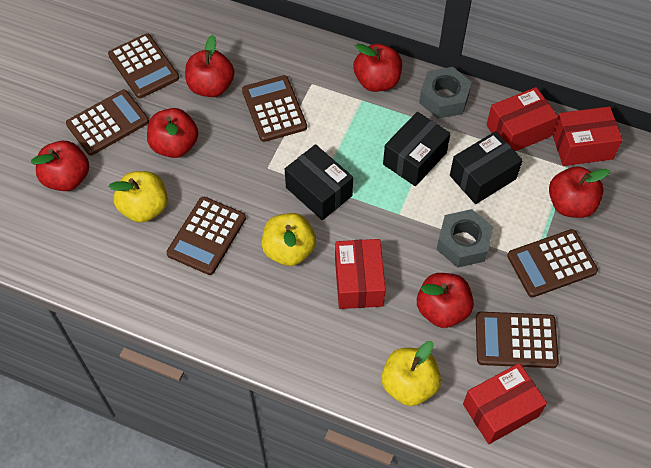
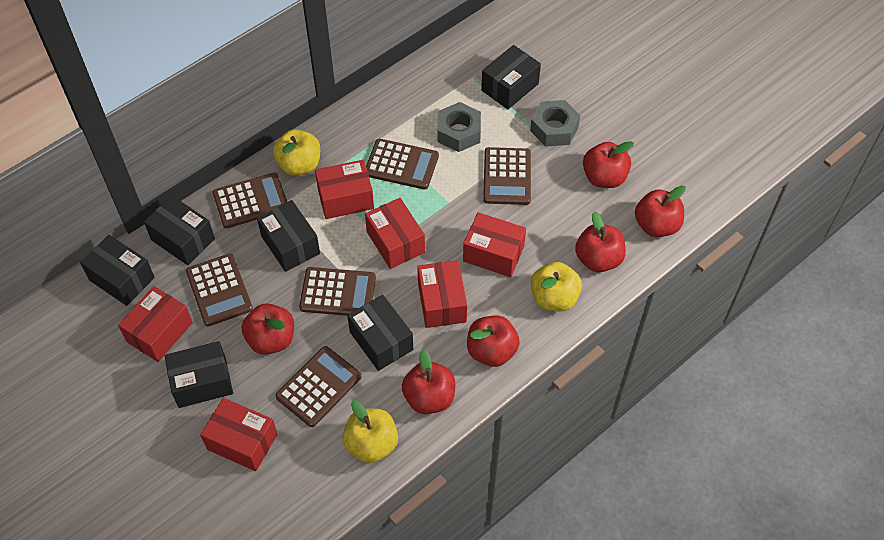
black box: [285,144,353,220] [383,112,451,186] [450,131,523,204] = 3 -> [80,235,155,306] [144,196,215,265] [165,341,233,408] [257,200,320,272] [347,295,413,371] [481,45,541,109] = 6
red box: [335,239,386,309] [463,363,547,444] [486,87,558,151] [552,106,623,166] = 4 -> [118,286,193,362] [200,398,277,471] [315,160,374,219] [365,198,425,269] [417,260,467,328] [463,212,526,277] = 6

